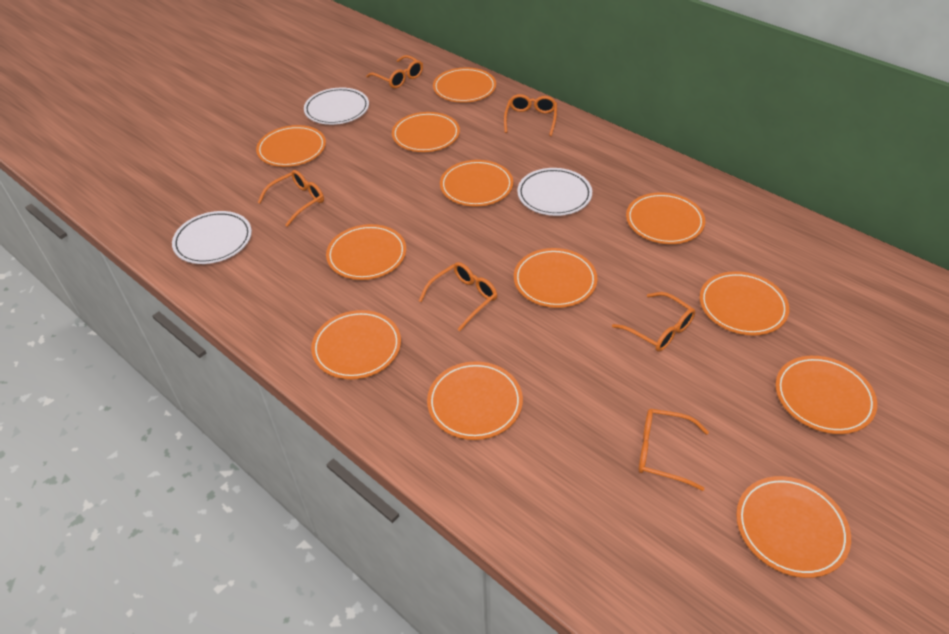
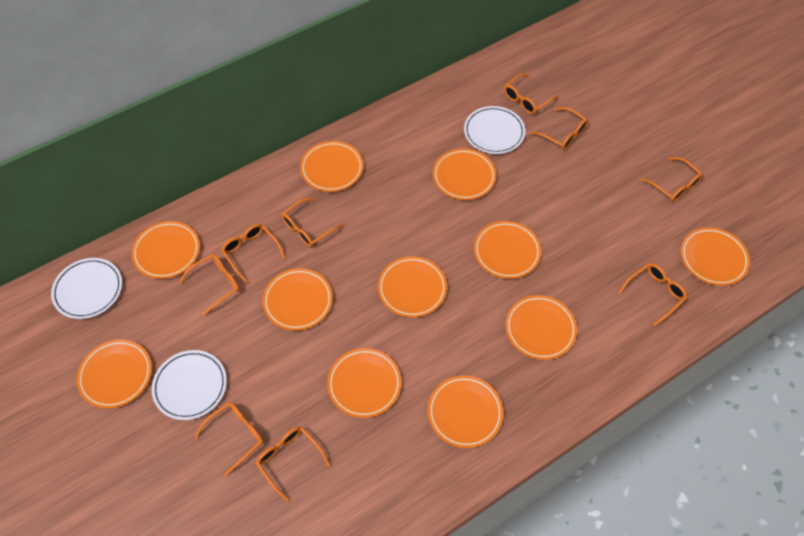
orange glasses: [257,170,324,227] [366,55,423,88] [419,262,497,331] [504,94,557,136] [612,292,695,352] [639,409,709,491] = 6 -> [179,254,240,316] [194,402,263,476] [221,224,286,283] [256,426,331,502] [282,198,343,247] [504,73,558,114] [531,107,588,150] [618,263,687,326] [640,157,703,202] = 9
orange plate: [256,125,326,167] [311,310,401,379] [326,224,406,280] [392,112,460,152] [427,361,523,440] [433,67,496,103] [440,160,513,207] [514,248,597,308] [626,193,705,244] [700,271,789,335] [736,476,851,578] [776,356,877,434] = 12 -> [77,339,152,409] [132,221,200,279] [263,268,333,331] [300,141,364,192] [327,348,402,418] [378,256,447,317] [428,376,504,448] [433,149,496,200] [474,221,541,279] [505,295,577,360] [681,227,750,286] = 11

